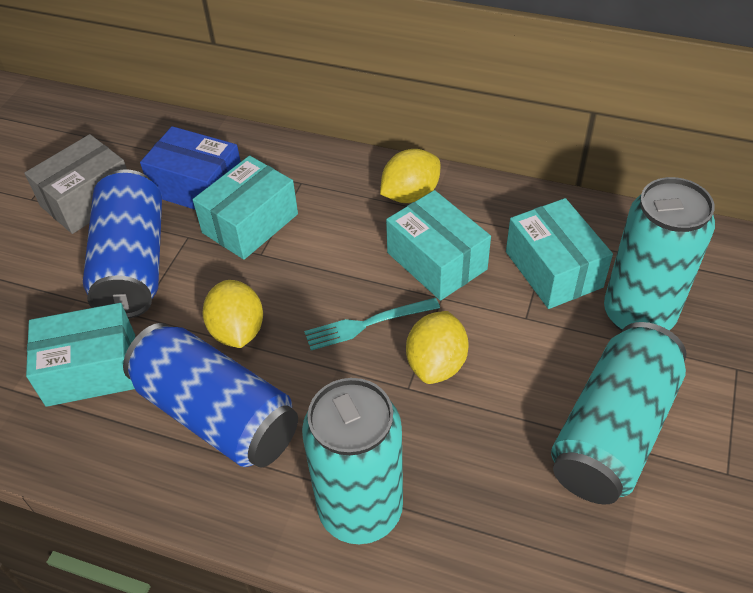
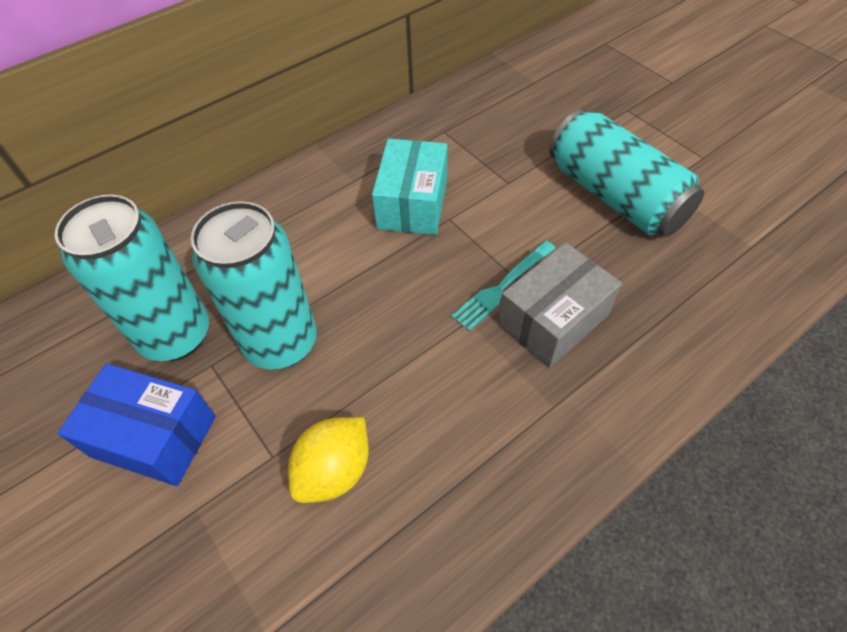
blue can: [83,169,162,318] [123,323,298,468] = 2 -> none = 0
turquoise box: [26,303,135,407] [193,156,298,260] [386,190,491,301] [506,198,613,309] = 4 -> [372,139,448,235] = 1
yellow lemon: [202,280,263,348] [380,149,440,203] [406,311,468,384] = 3 -> [288,417,369,503] = 1

